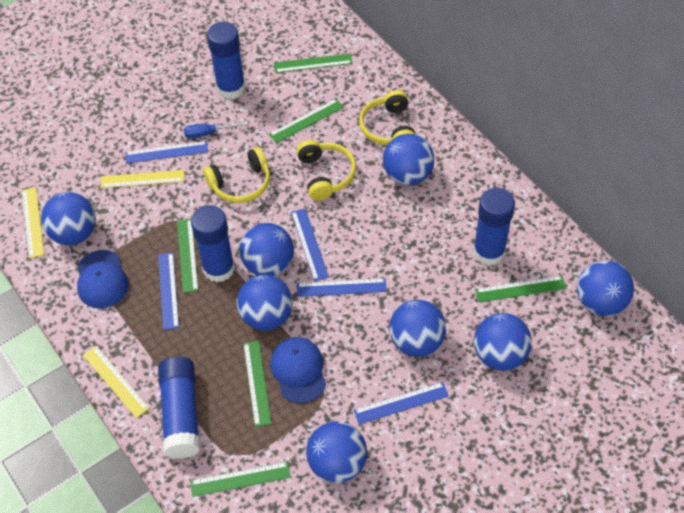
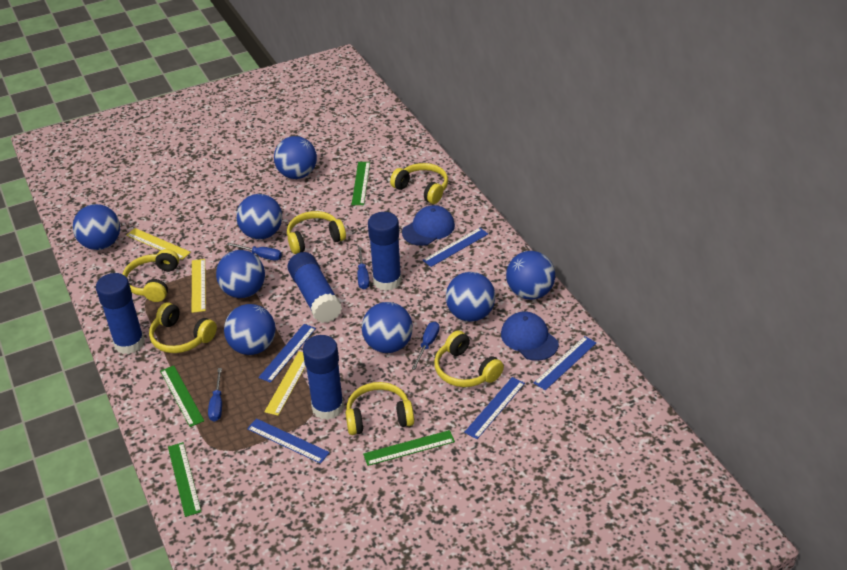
blue screwdriver: [184,122,248,138] = 1 -> [208,368,222,422] [226,243,282,261] [357,247,370,289] [412,322,440,369] = 4
green ruler: [177,219,198,293] [190,461,291,497] [243,341,272,427] [269,99,344,143] [274,54,352,73] [475,275,566,302] = 6 -> [160,365,204,427] [168,442,201,517] [352,162,370,205] [363,430,455,466] = 4
yellow headphones: [203,147,270,203] [296,140,356,201] [359,90,415,145] = 3 -> [123,249,179,302] [149,302,217,353] [287,211,346,254] [346,382,414,435] [390,163,448,204] [434,330,504,387] = 6

